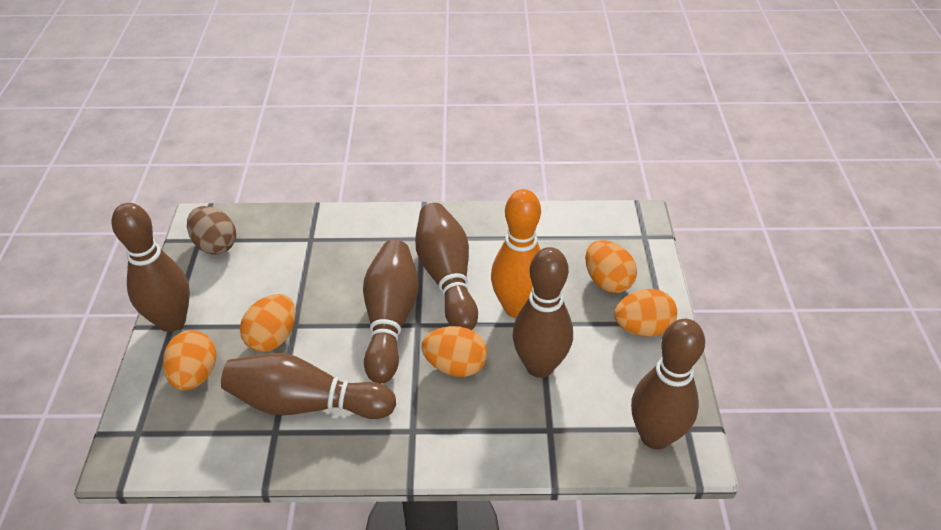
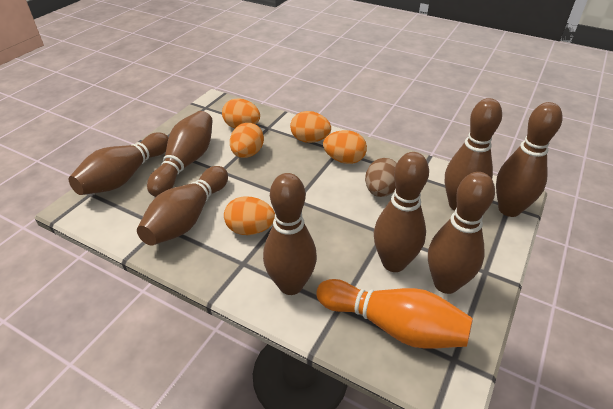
brown bowling pin: [112,203,190,332] [221,353,396,419] [363,240,419,384] [415,203,478,330] [513,247,573,378] [631,319,705,450] = 6 -> [69,132,169,195] [137,166,228,246] [147,111,213,197] [263,173,317,295] [374,152,429,272] [428,172,495,294] [444,98,502,211] [496,102,563,217] = 8

